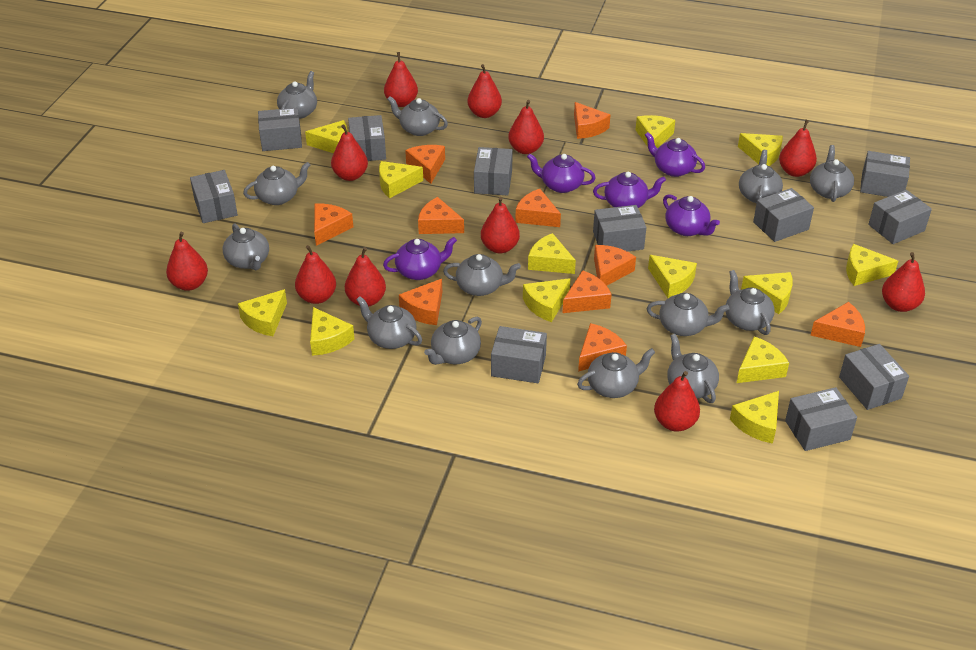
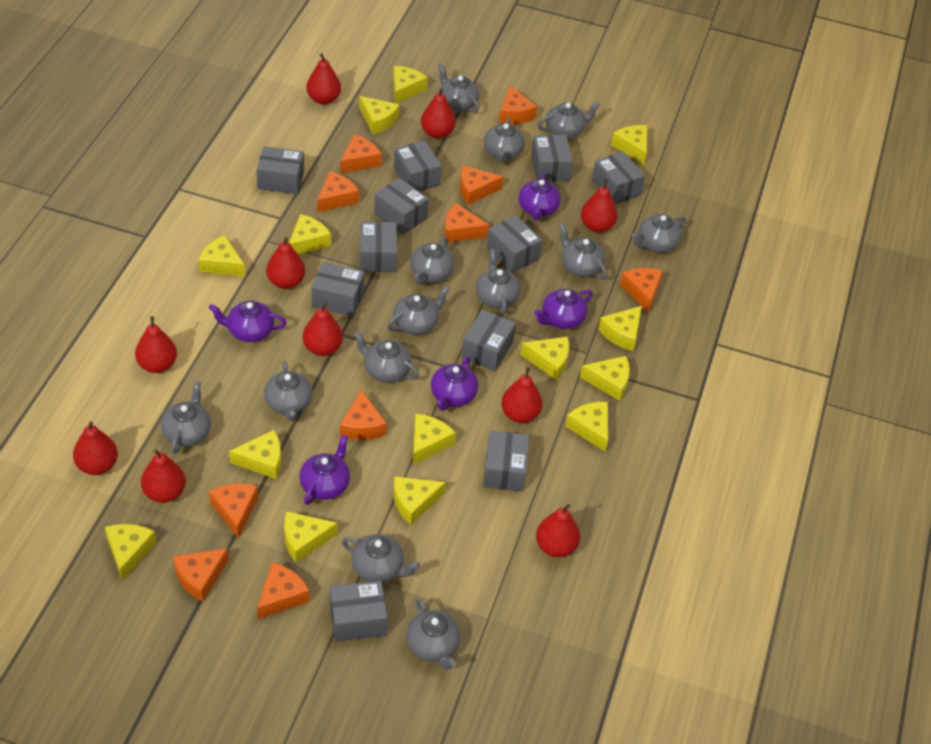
red pear: [166,232,208,291] [295,245,336,304] [331,124,368,181] [345,247,386,307] [384,52,418,107] [468,64,502,118] [481,197,520,253] [508,100,544,154] [654,371,700,432] [779,120,817,177] [882,252,925,312] = 11 -> [73,421,118,475] [135,316,177,373] [141,449,186,503] [266,237,305,289] [303,302,343,356] [306,53,341,105] [421,88,456,139] [501,367,543,423] [536,504,580,557] [581,179,618,233] = 10
yellow cheese: [238,289,287,336] [305,120,348,153] [310,307,354,356] [379,161,423,198] [523,278,571,322] [528,233,576,274] [635,115,675,148] [648,255,697,298] [730,391,779,444] [737,336,789,383] [738,133,783,166] [741,272,793,314] [846,244,898,286] = 13 -> [105,524,156,581] [198,235,245,276] [229,430,281,479] [284,511,338,563] [289,214,331,254] [359,96,400,134] [393,66,428,104] [393,476,446,525] [413,414,456,465] [520,337,569,380] [565,402,608,452] [580,356,630,401] [598,306,642,351] [611,125,647,164] = 14

